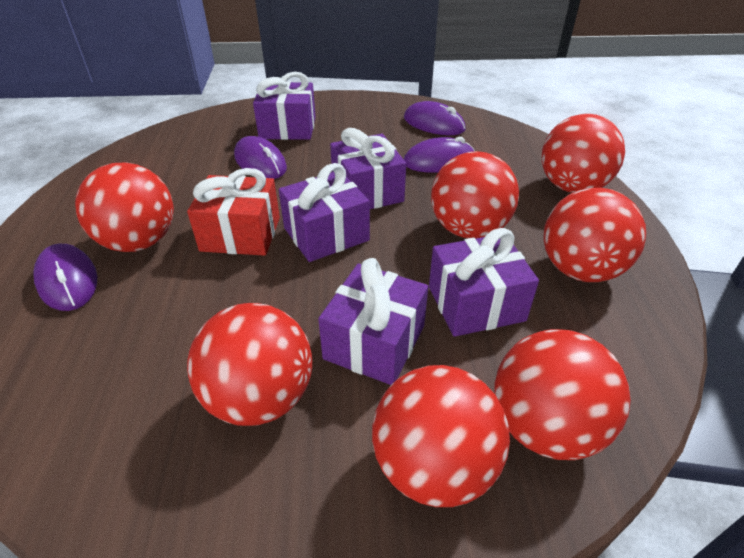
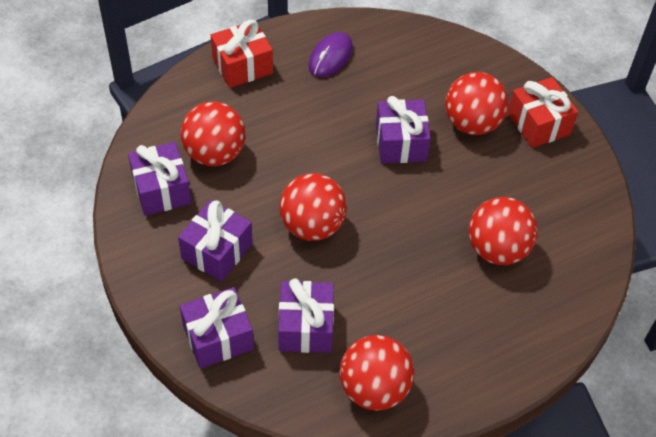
purple mouse: [34,244,97,311] [234,136,287,179] [404,101,466,135] [404,137,475,173] = 4 -> [309,32,353,77] = 1
red ball: [75,163,174,252] [187,303,312,426] [372,365,510,507] [431,151,519,239] [495,329,631,460] [542,114,625,193] [543,188,646,282] = 7 -> [180,101,246,166] [279,173,347,241] [339,335,414,411] [445,72,509,135] [468,197,538,265] = 5
red gift: [187,168,280,256] = 1 -> [211,19,273,88] [508,77,578,148] = 2

